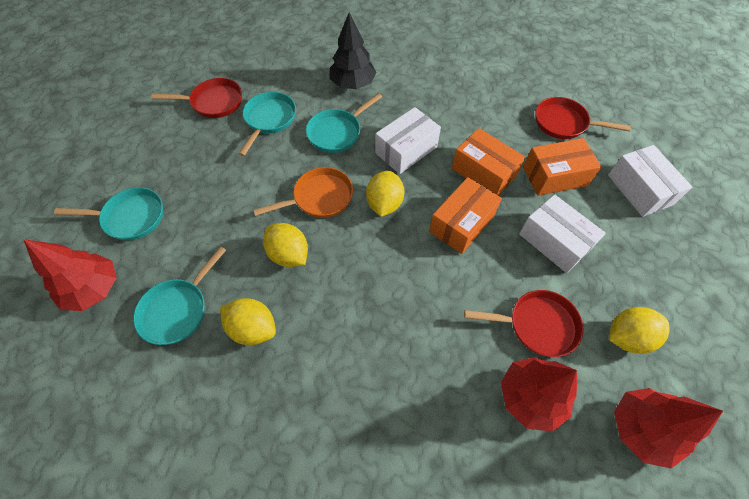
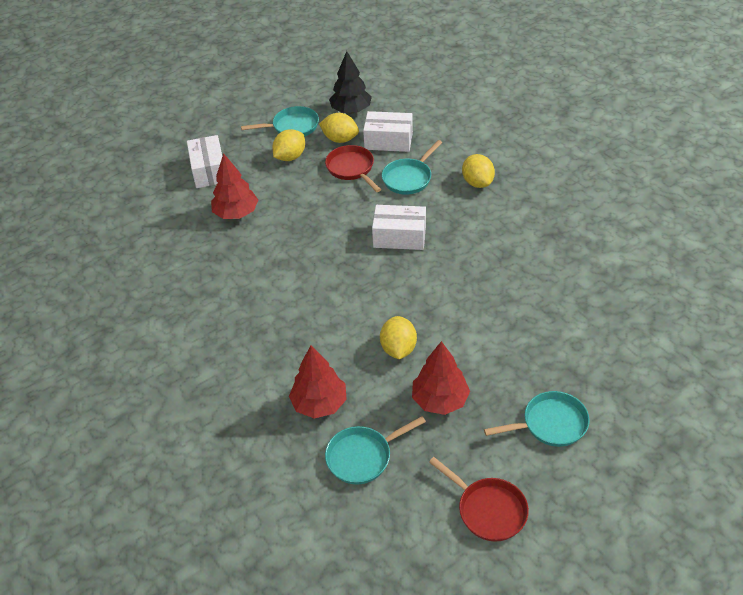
orange box: [429,177,502,254] [452,128,525,195] [523,138,601,196] = 3 -> none = 0
orange pan: [253,167,353,218] = 1 -> none = 0
red pan: [151,78,242,118] [464,290,584,357] [535,97,631,139] = 3 -> [325,145,381,192] [429,457,529,541] = 2

